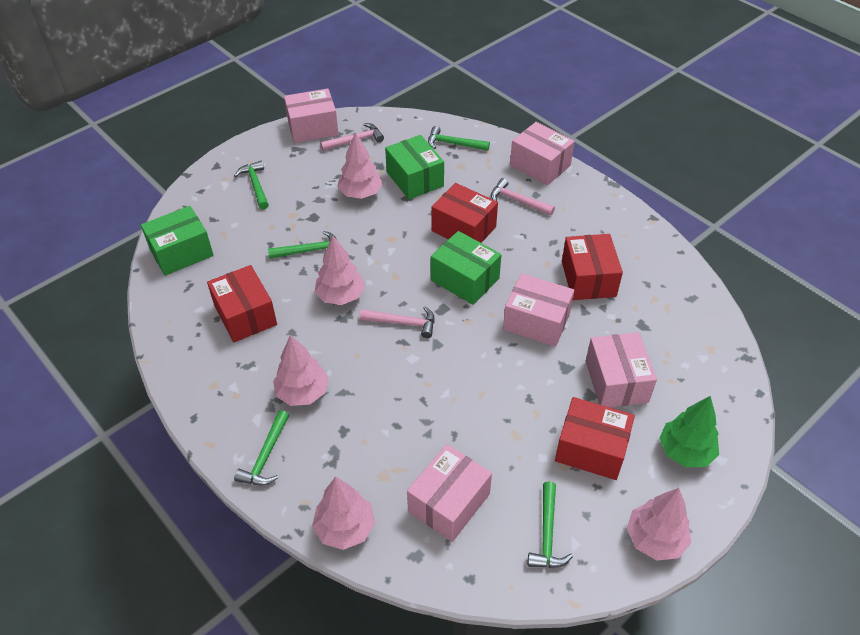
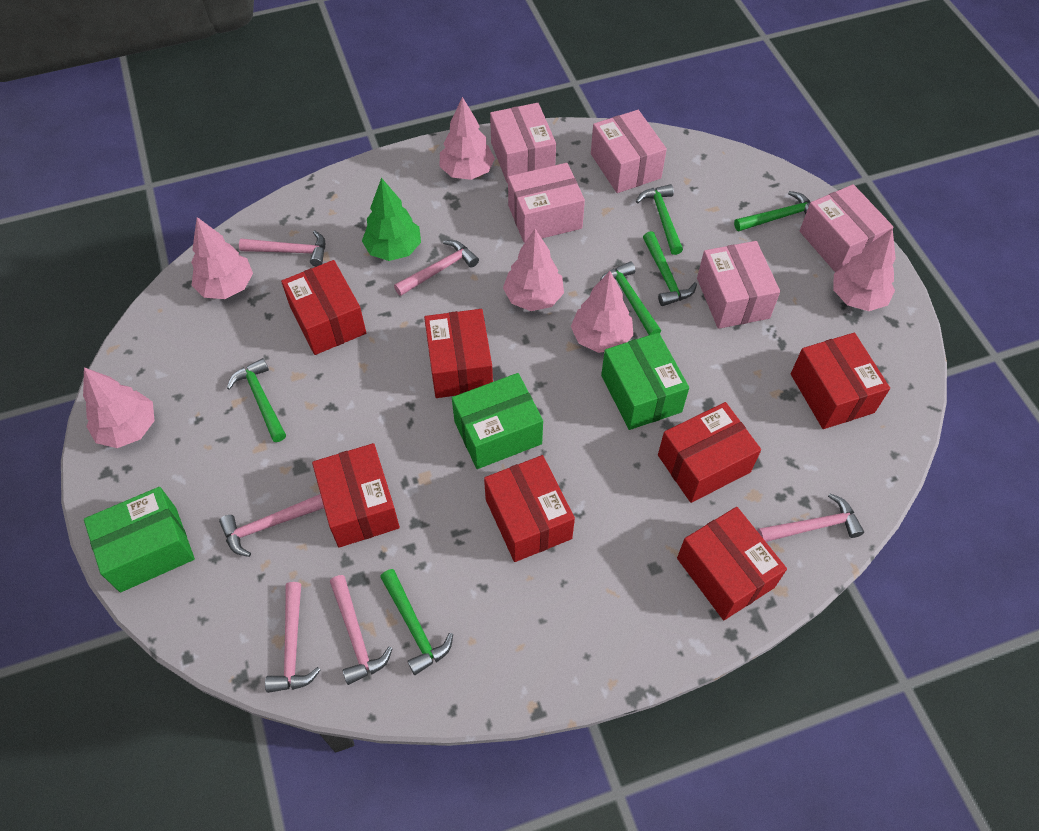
green hammer: [234,161,269,210] [234,410,289,486] [268,231,336,259] [428,126,490,151] [527,482,573,568] = 5 -> [227,358,286,442] [380,569,453,675] [600,261,661,335] [636,184,683,255] [643,231,697,306] [734,191,810,231] = 6
pink hammer: [320,123,384,151] [360,306,434,338] [491,178,555,216] = 3 -> [219,494,324,557] [239,230,325,267] [265,582,320,693] [330,575,393,685] [394,240,479,296] [757,493,864,542] = 6
pink tree: [273,334,329,406] [312,477,375,550] [315,236,365,305] [337,132,383,199] [627,488,691,560] = 5 -> [83,367,155,448] [191,217,253,299] [439,97,495,180] [503,229,564,311] [571,271,633,353] [833,228,896,311] = 6
red box: [207,265,277,342] [431,183,498,243] [555,397,635,480] [562,234,623,300] = 4 -> [281,260,366,355] [312,443,400,548] [424,309,493,398] [484,455,575,562] [658,402,761,503] [677,507,787,620] [791,333,890,429] = 7

